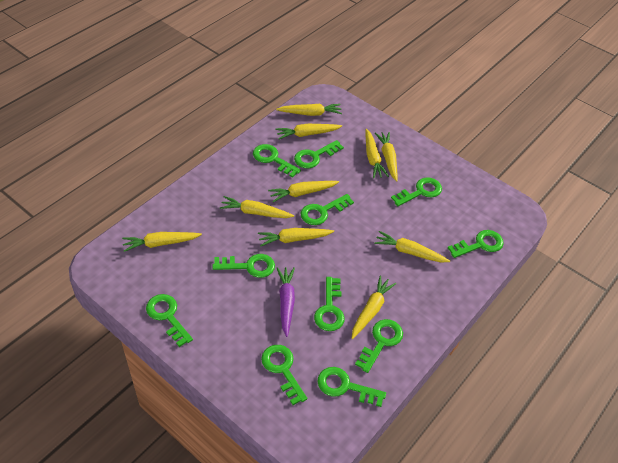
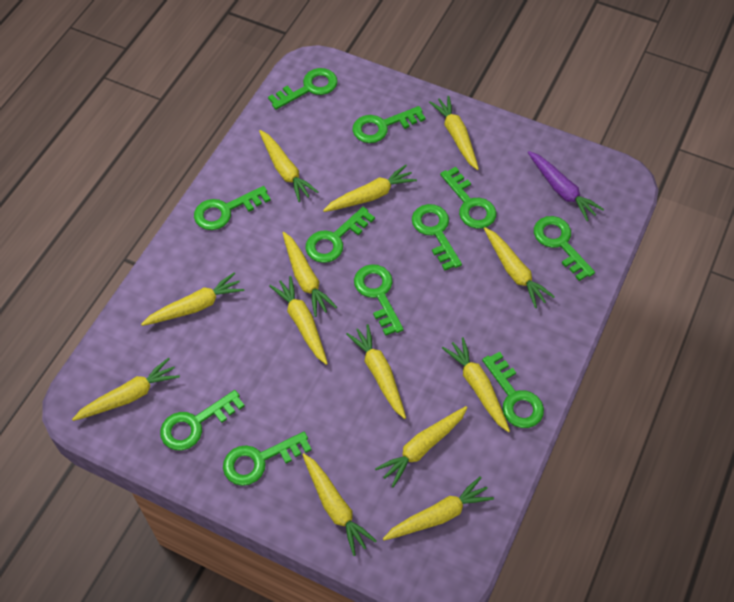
yellow carrot: [122,232,202,252] [220,196,294,218] [258,228,334,247] [268,181,339,202] [275,124,342,139] [276,104,342,116] [352,275,397,339] [365,129,389,178] [374,231,450,262] [375,132,398,182] = 10 -> [72,358,180,421] [141,272,244,326] [259,130,318,202] [269,276,328,365] [283,232,337,317] [302,453,377,556] [323,165,417,212] [346,324,406,419] [375,406,468,487] [383,476,494,540] [429,96,479,170] [442,337,510,432] [484,227,555,308] = 13

